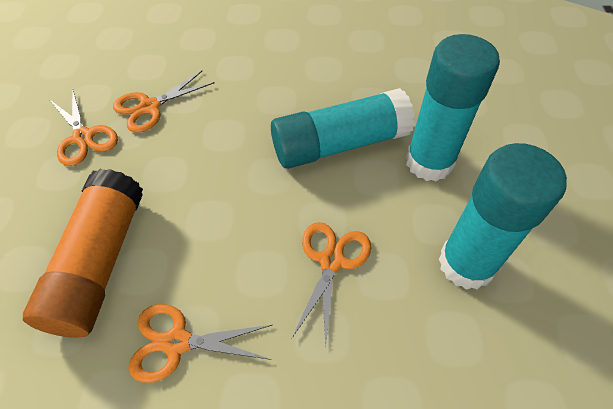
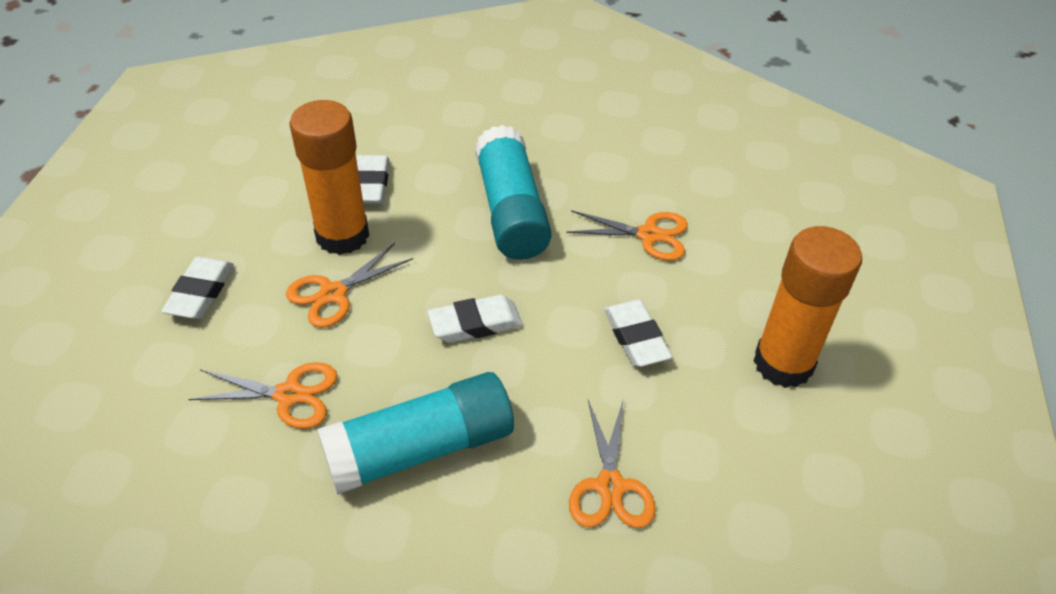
orange glue stick: [23,169,143,338] = 1 -> [289,100,369,255] [753,226,862,388] = 2
turquoise glue stick: [271,88,415,169] [406,34,500,182] [439,143,567,290] = 3 -> [317,372,514,495] [475,125,552,260] = 2
white eraser: none = 0 -> [161,257,234,319] [356,155,389,204] [428,295,523,343] [604,300,672,367] = 4

